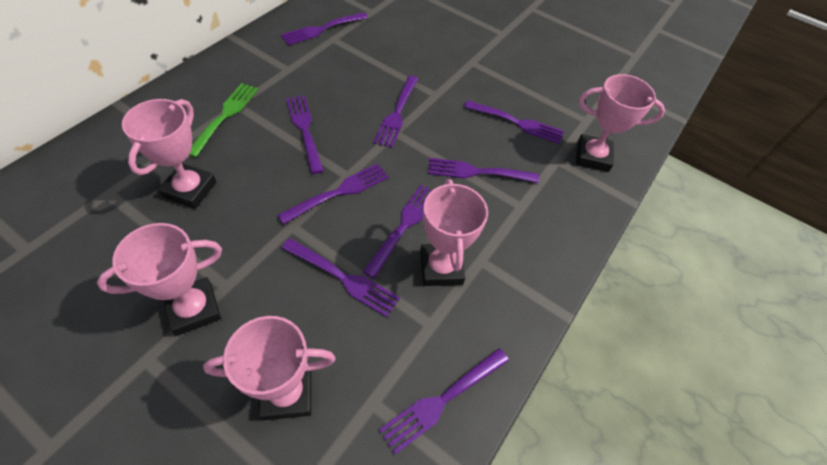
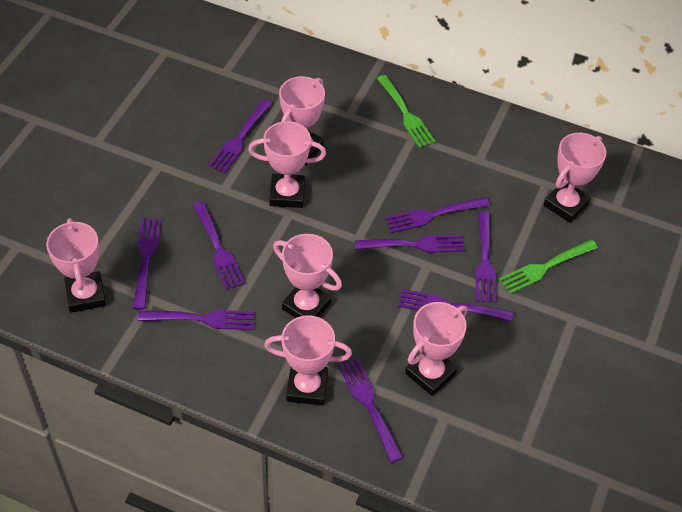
green fork: [189,83,258,157] = 1 -> [377,75,436,148] [499,239,598,294] = 2
pink trophy: [97,223,222,336] [122,99,216,209] [203,316,336,420] [420,179,488,286] [576,74,665,172] = 5 -> [46,218,106,313] [248,121,326,208] [264,316,352,405] [273,234,342,318] [279,76,325,166] [405,302,467,396] [544,133,606,223] = 7

